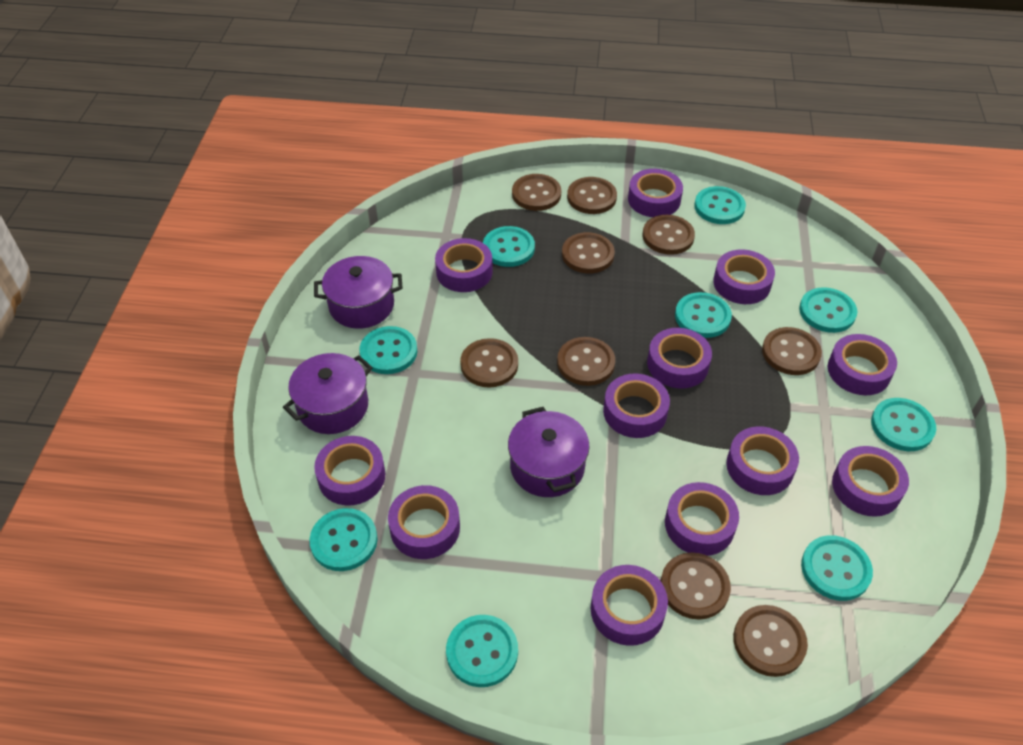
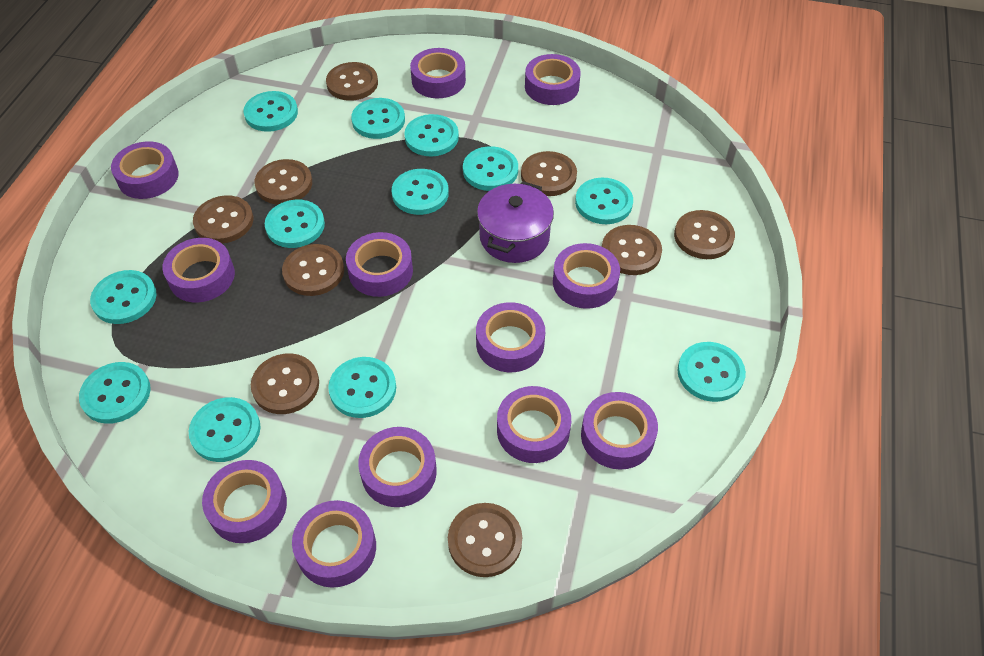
purple pot: [283,353,373,434] [314,256,403,329] [508,407,590,497] = 3 -> [477,181,554,263] = 1
turquoise button: [310,508,378,571] [359,326,417,374] [446,615,518,687] [483,226,535,267] [675,292,732,338] [694,186,746,224] [799,287,857,333] [801,535,873,601] [871,398,936,451] = 9 -> [79,362,151,424] [90,270,157,324] [189,397,261,462] [243,91,298,132] [265,200,325,248] [328,357,396,418] [351,98,405,139] [391,169,449,215] [404,114,459,156] [463,146,518,191] [575,178,633,224] [677,342,746,402] = 12

